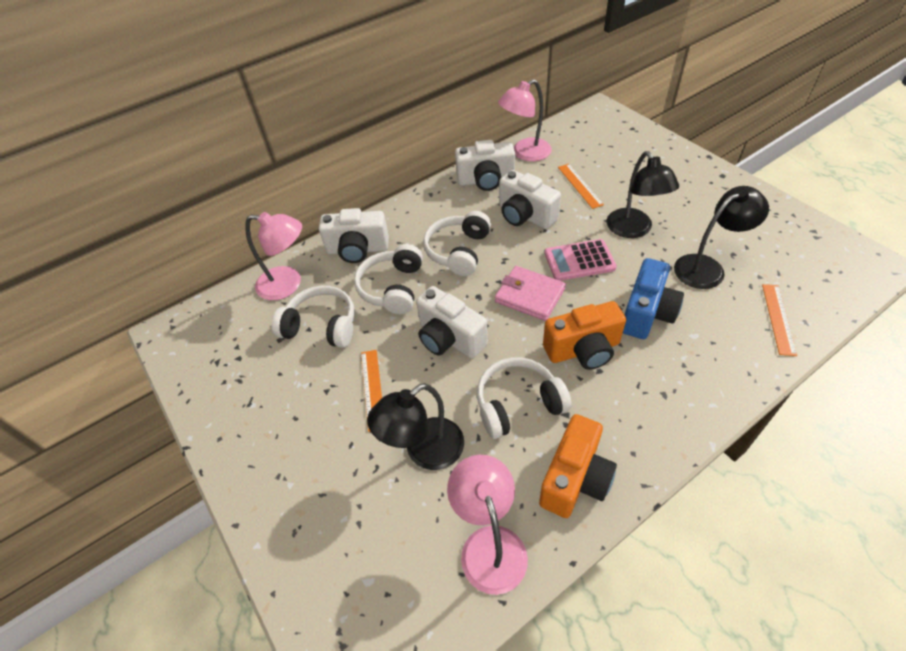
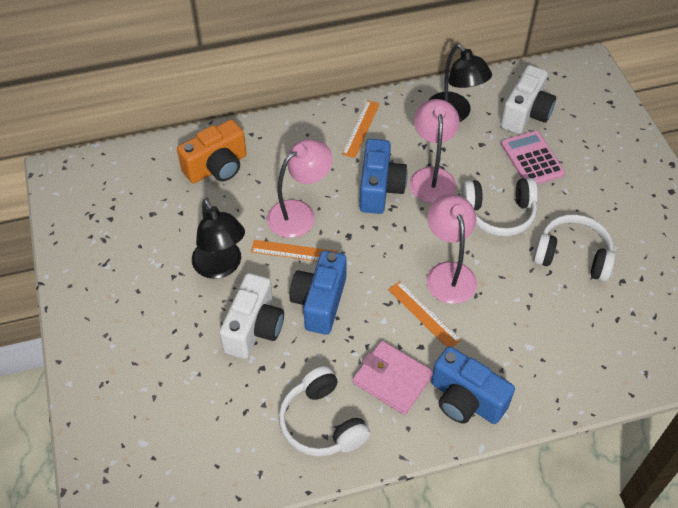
black lamp: [367,383,464,470] [607,151,679,238] [674,186,769,289] = 3 -> [192,199,245,279] [429,44,492,122] = 2
blue camera: [623,258,684,339] = 1 -> [289,250,347,335] [360,139,408,214] [431,346,515,424] = 3
orange camera: [539,414,617,518] [543,301,626,370] = 2 -> [177,119,247,184] = 1
white camera: [319,208,389,263] [416,286,488,359] [455,140,515,191] [499,170,561,229] = 4 -> [219,273,284,359] [501,65,556,134] = 2
white headphones: [272,286,355,348] [354,244,423,314] [423,211,491,276] [477,357,572,439] = 4 -> [279,366,370,457] [462,178,538,237] [533,214,616,282] = 3

